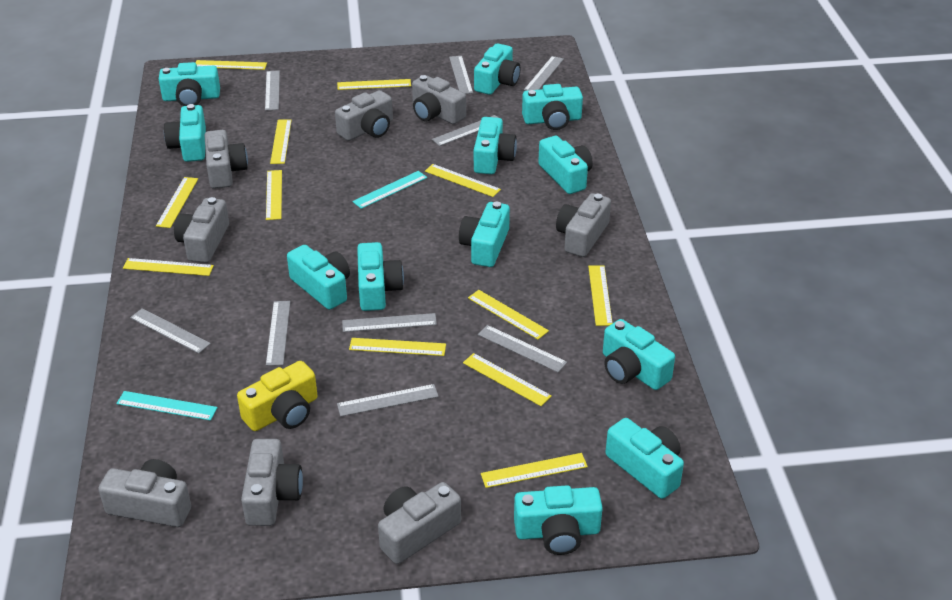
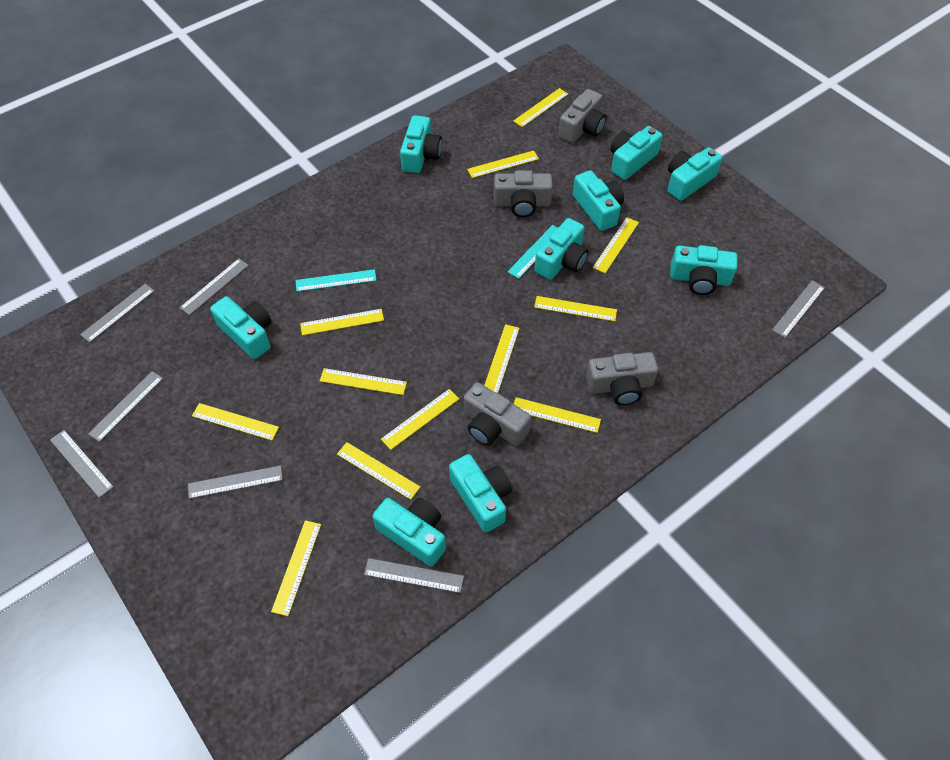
grey camera: [98,459,191,527] [174,197,229,263] [204,130,248,189] [241,439,303,526] [335,90,393,141] [378,482,461,564] [412,75,466,124] [556,193,611,257] = 8 -> [464,382,531,446] [494,170,553,217] [558,89,606,143] [586,352,658,405] = 4
grey ruler: [130,308,211,354] [265,70,280,111] [266,301,290,366] [337,384,439,417] [342,313,437,332] [432,115,498,146] [449,56,473,94] [478,325,567,372] [524,56,564,91] = 9 -> [50,430,113,498] [80,284,155,342] [88,371,163,442] [180,258,249,315] [188,465,283,499] [364,558,464,593] [772,280,825,338] = 7
turquoise camera: [159,62,220,106] [164,104,206,162] [287,245,350,310] [357,242,404,311] [459,202,510,267] [474,43,520,95] [474,117,517,174] [514,485,603,555] [522,84,583,130] [538,136,593,194] [603,319,675,390] [605,418,684,499] = 12 -> [210,296,272,359] [372,498,446,567] [400,115,442,173] [449,454,512,533] [534,218,589,280] [573,170,624,231] [610,126,663,180] [667,147,722,201] [670,245,737,295] = 9
yellow camera: [237,361,318,431] = 1 -> none = 0

